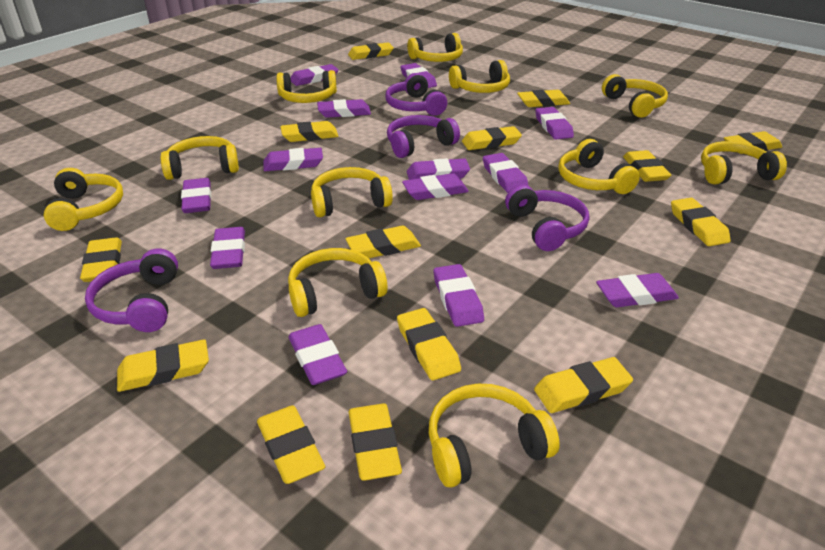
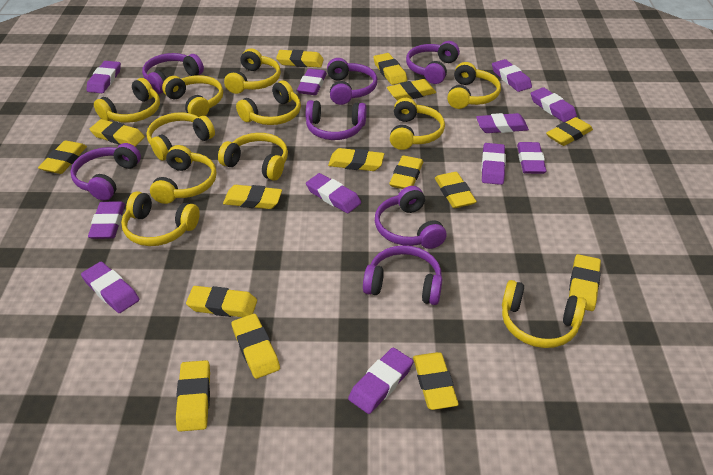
purple eraser: [181,178,211,213] [210,227,245,269] [263,148,323,171] [288,324,347,385] [291,64,339,86] [317,99,371,118] [400,63,437,88] [402,173,469,200] [407,158,470,180] [433,264,484,327] [483,153,529,193] [535,107,574,140] [596,273,679,308] = 13 -> [81,262,139,313] [87,61,121,93] [88,201,125,239] [297,68,327,95] [306,173,361,213] [348,348,413,414] [476,113,529,133] [481,143,506,185] [492,59,532,92] [517,142,547,174] [531,87,577,122] = 11
purple headphones: [85,248,178,332] [385,73,447,116] [387,115,460,158] [505,185,589,251] = 4 -> [70,143,141,201] [142,53,204,94] [306,100,367,140] [327,58,377,105] [363,245,442,305] [375,186,446,249] [406,41,460,84] = 7
yellow eraser: [80,237,122,282] [117,339,209,392] [257,405,325,484] [280,121,338,142] [345,226,421,258] [348,42,394,60] [349,404,402,481] [397,308,461,380] [462,126,522,150] [517,90,570,107] [534,357,633,413] [623,150,671,182] [671,198,731,246] [724,131,782,154] = 14 -> [38,140,87,174] [90,119,145,147] [176,360,210,432] [186,286,257,317] [223,185,282,209] [231,314,280,379] [276,50,324,68] [328,148,384,171] [373,53,407,85] [387,79,436,101] [389,155,423,189] [413,352,459,410] [435,172,477,208] [546,117,593,146] [569,254,601,311] = 15

